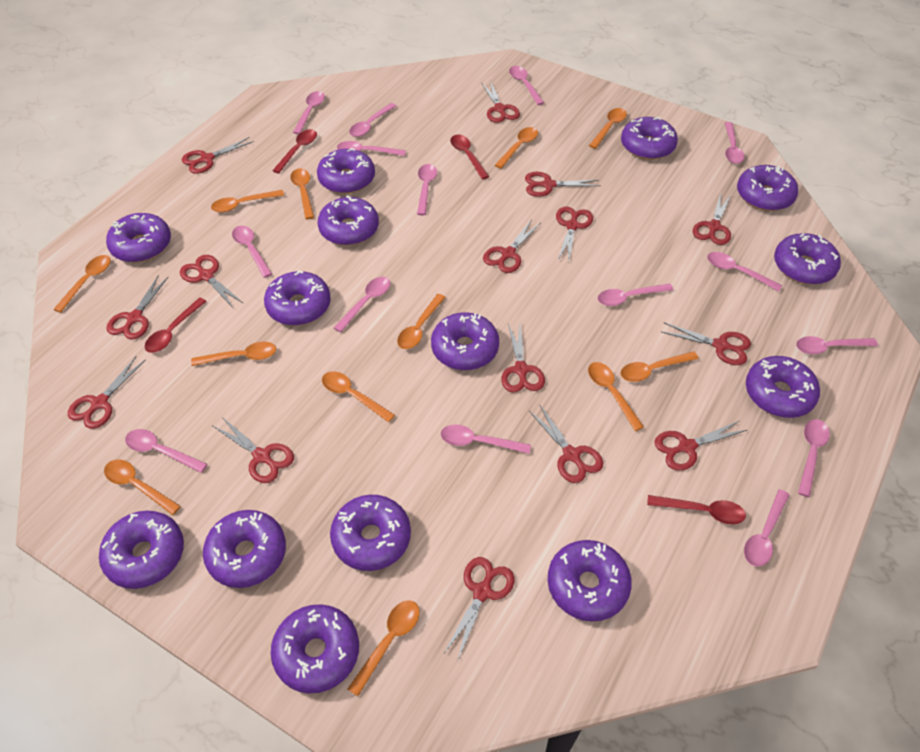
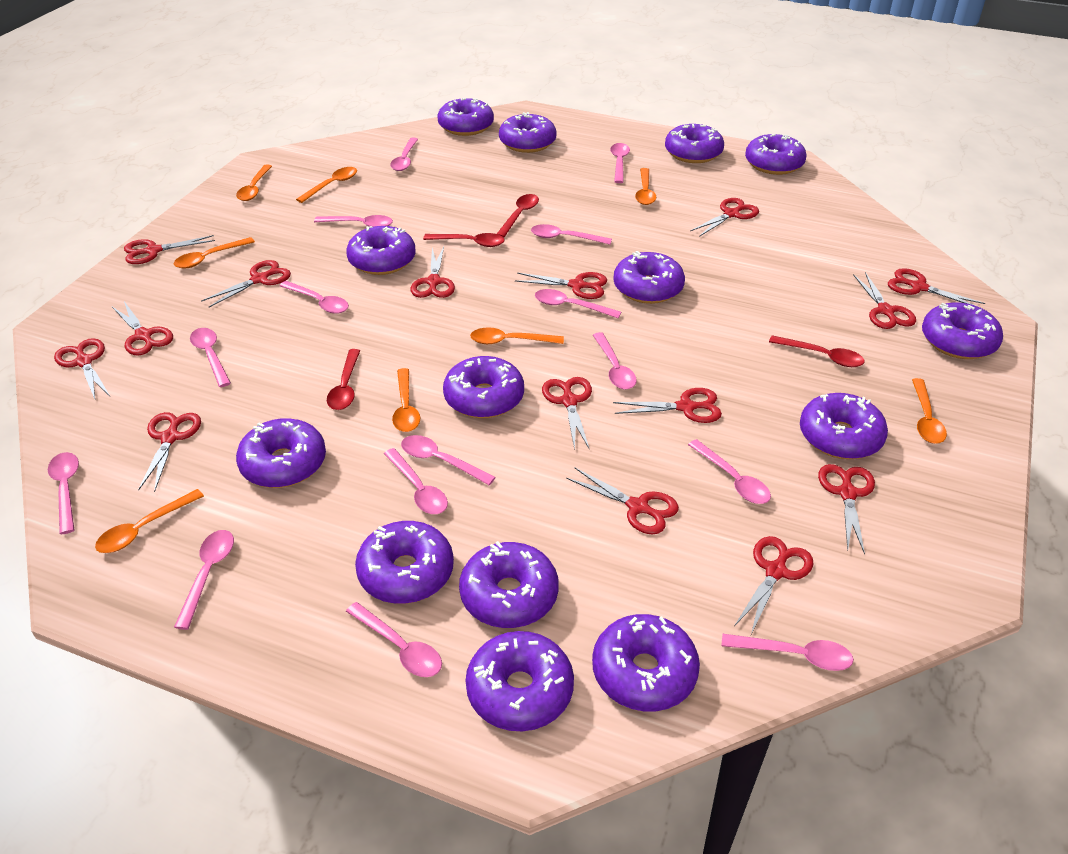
orange spoon: [53,255,111,313] [104,460,181,515] [191,342,276,366] [211,190,284,212] [290,169,314,219] [322,371,395,422] [348,600,420,696] [397,294,446,349] [495,127,538,169] [588,362,644,431] [589,108,627,149] [620,351,699,382] = 12 -> [95,489,204,553] [174,237,255,268] [236,164,272,201] [296,167,357,203] [392,368,420,432] [470,327,564,344] [635,168,656,205] [912,378,947,444] = 8

